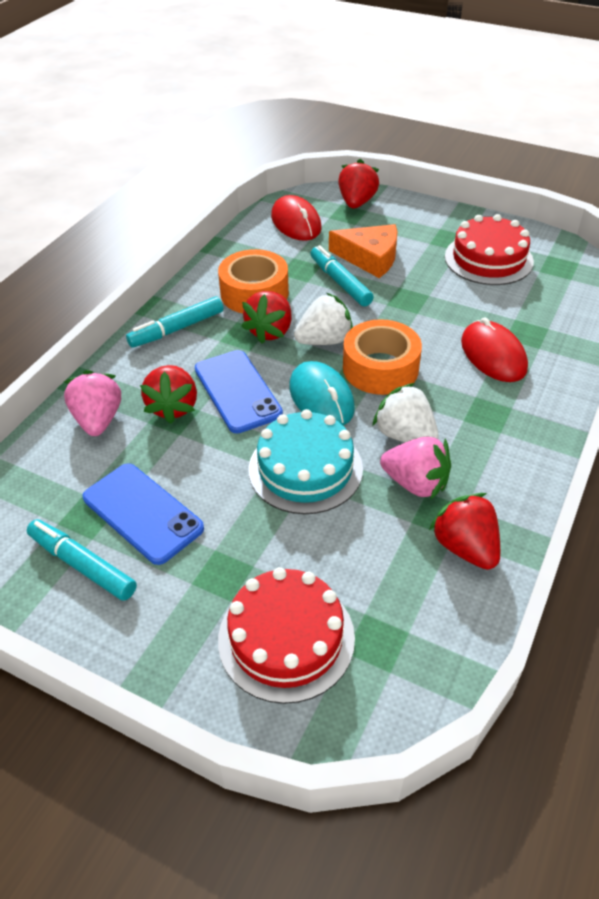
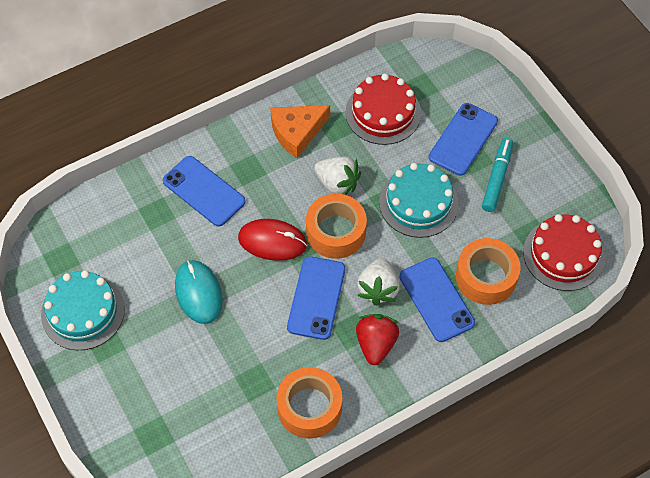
blue phone: [83,463,204,565] [195,350,283,433] = 2 -> [163,156,246,227] [287,256,345,340] [399,258,475,342] [429,103,498,176] = 4
orange tape: [218,249,289,313] [343,319,422,395] = 2 -> [276,367,342,439] [306,194,367,259] [456,238,521,305] = 3
pink strawberry: [64,370,121,436] [380,436,451,500] = 2 -> none = 0
red mouse: [271,195,322,241] [461,317,528,382] = 2 -> [238,219,307,261] = 1
red strawberry: [140,365,197,424] [241,291,292,344] [338,159,379,209] [429,493,500,570] = 4 -> [356,314,399,365] = 1
turquoise cake: [249,409,363,514] = 1 -> [41,270,125,350] [379,163,458,238] = 2
turquoise marker: [27,519,137,601] [126,296,223,348] [310,245,374,307] = 3 -> [482,138,513,212] = 1

